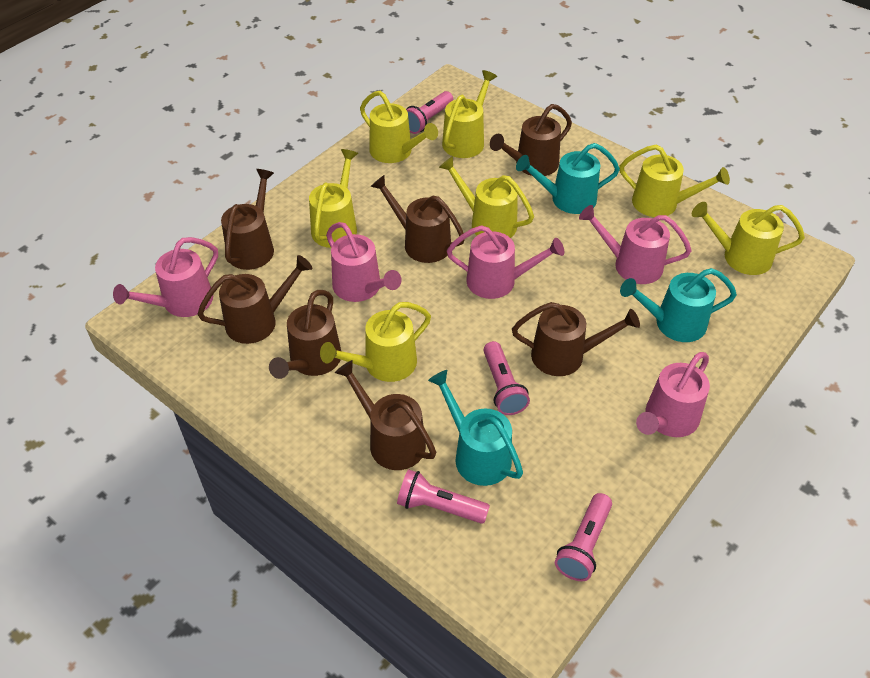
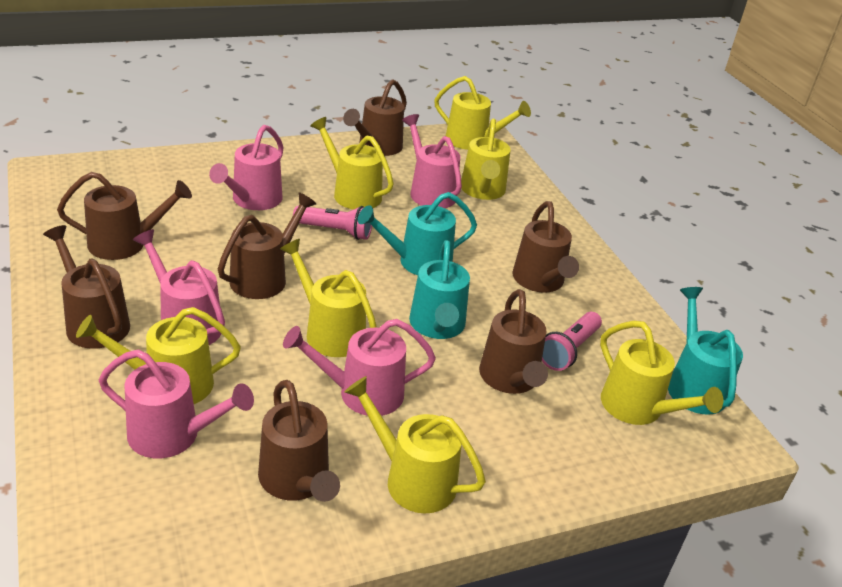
pink flashlight: [397,469,490,524] [406,91,453,134] [483,341,530,415] [555,493,612,581] = 4 -> [293,205,372,240] [542,312,602,371] = 2

